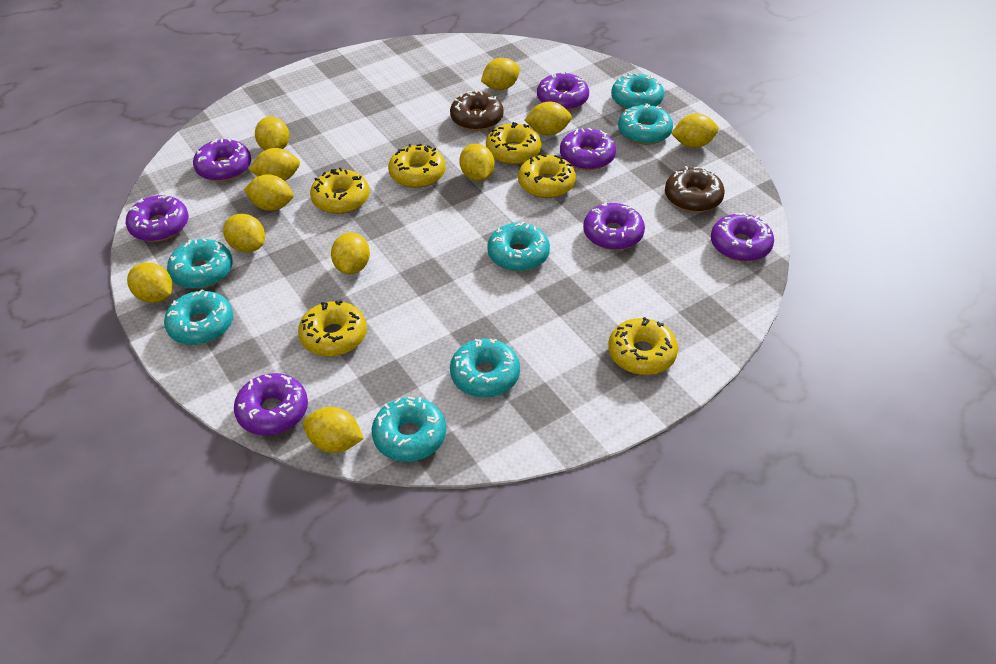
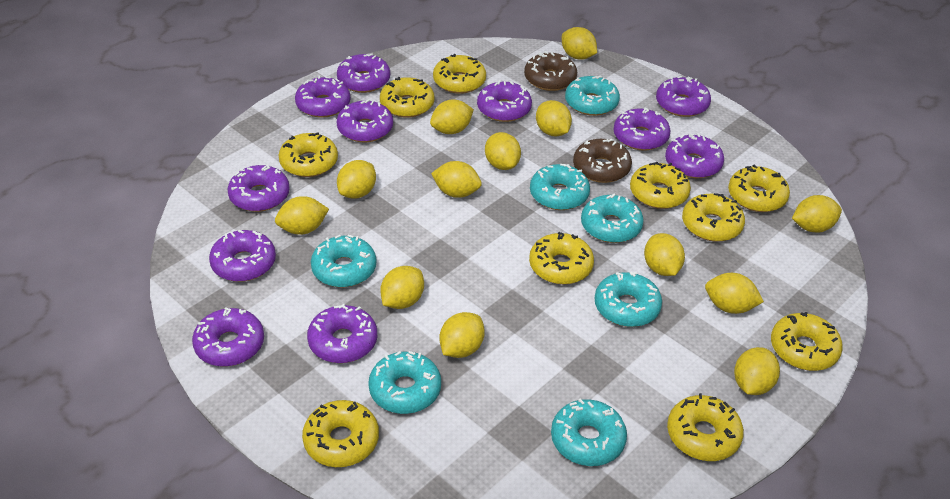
purple donut: [126,195,189,242] [193,138,251,181] [234,373,308,435] [537,72,589,111] [560,128,616,170] [583,202,645,250] [711,212,774,262] = 7 -> [192,307,264,367] [209,230,276,282] [228,164,290,212] [295,75,350,118] [307,304,377,363] [337,53,390,93] [337,99,393,142] [477,80,532,122] [614,107,670,150] [656,76,711,117] [665,133,724,178] = 11
yellow donut: [298,300,367,356] [310,167,369,214] [388,144,446,188] [486,122,541,165] [518,154,576,198] [608,317,678,375] = 6 -> [278,133,338,177] [302,400,379,467] [380,77,434,118] [433,54,486,94] [529,232,594,284] [630,161,691,209] [667,393,744,461] [682,193,745,242] [728,164,790,212] [771,312,843,371] = 10
yellow lemon: [127,262,173,303] [223,214,265,253] [244,174,293,211] [249,148,300,181] [255,116,289,150] [303,407,364,453] [331,232,370,274] [459,143,495,181] [481,58,520,90] [524,101,572,135] [671,114,718,148] = 11 -> [275,196,329,235] [337,160,376,199] [380,266,424,309] [430,99,474,134] [431,161,482,198] [440,312,485,358] [485,132,521,170] [536,100,572,136] [562,27,597,60] [644,233,685,276] [705,273,764,314] [734,347,780,395] [792,195,842,233] = 13

